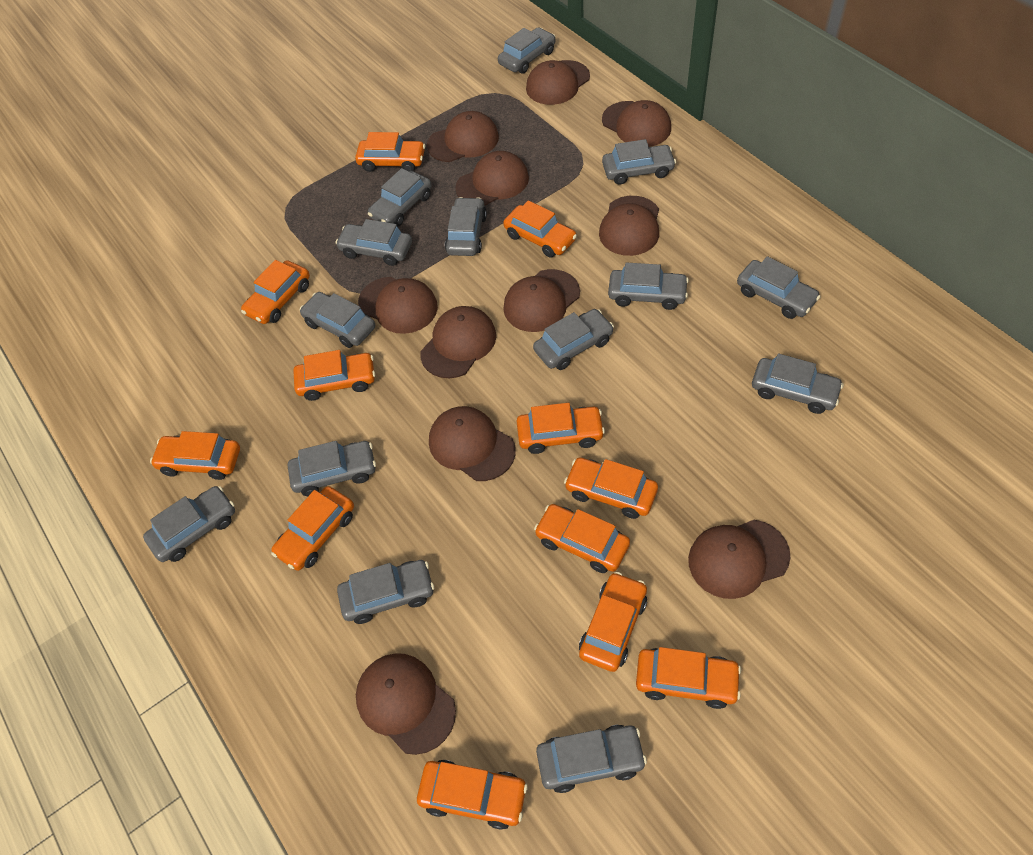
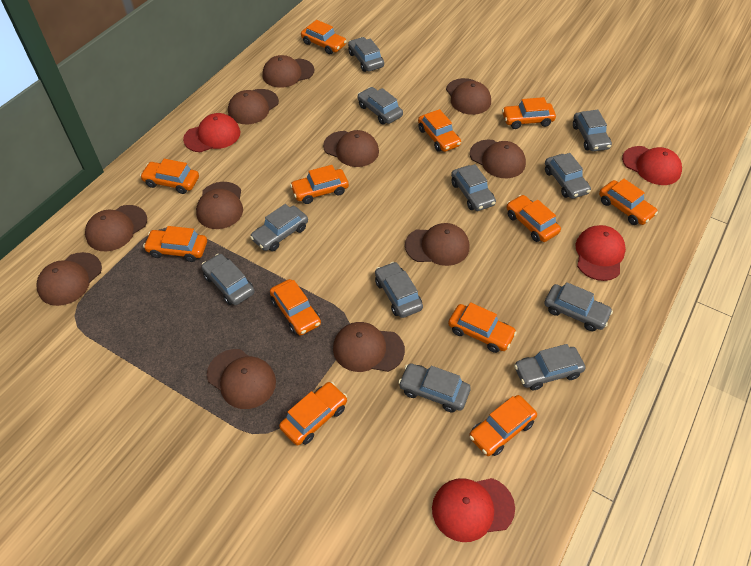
grey car: [143,486,235,562] [288,441,376,496] [300,292,375,348] [335,219,412,266] [337,560,434,624] [368,168,432,227] [445,197,487,256] [498,28,555,74] [533,309,614,370] [536,725,647,793] [602,139,676,185] [608,262,689,310] [737,256,821,319] [752,353,844,414] = 14 -> [202,254,254,305] [250,204,308,251] [348,37,384,72] [358,87,403,124] [375,262,423,318] [398,363,471,412] [451,164,496,211] [514,344,585,390] [544,282,613,331] [545,153,591,199] [573,110,612,152] = 11
red cap: none = 0 -> [183,113,240,152] [432,478,515,542] [576,225,626,281] [622,146,682,185] = 4

